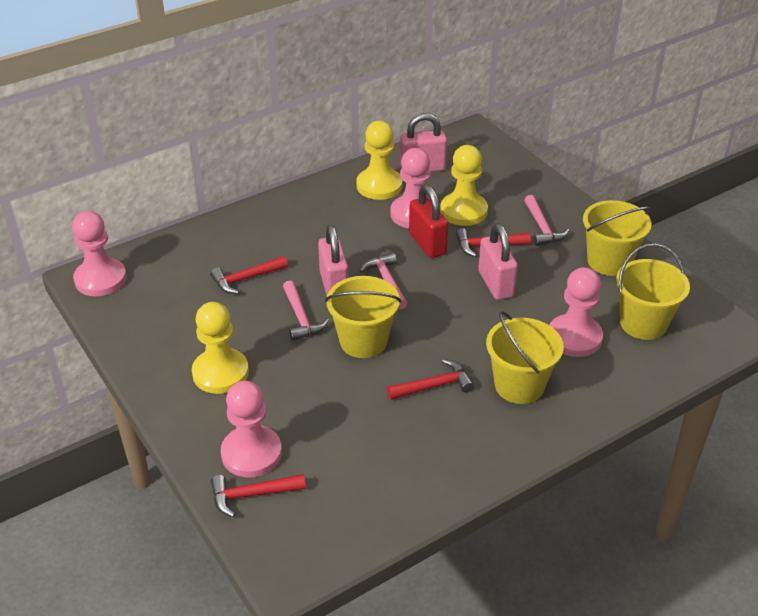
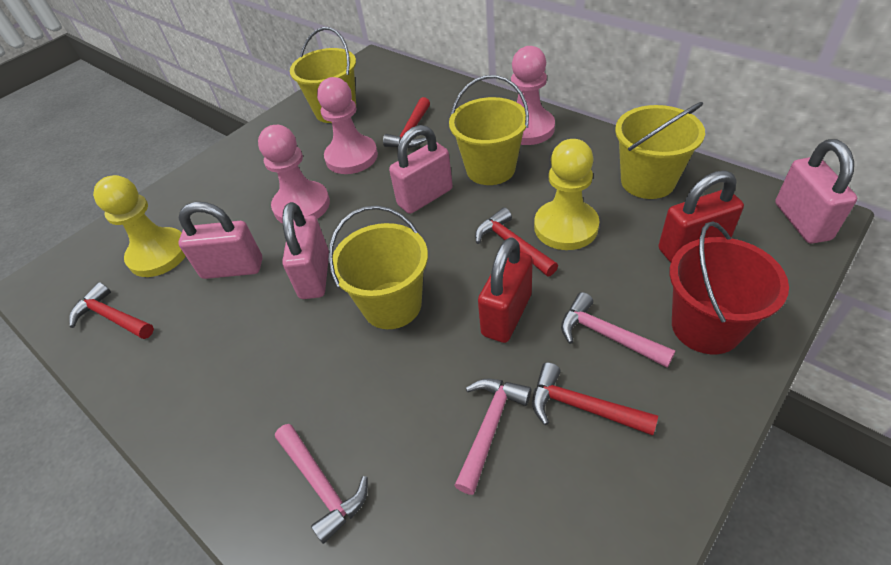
pink padlock: [318,225,349,295] [400,113,447,172] [478,223,518,300] = 3 -> [178,202,262,279] [282,202,329,299] [389,125,453,214] [775,139,857,244] = 4
pink pawn: [72,211,127,296] [221,381,282,478] [390,148,431,229] [549,267,603,357] = 4 -> [258,125,330,223] [317,77,378,174] [511,46,555,145] = 3
red bucket: none = 0 -> [669,221,789,354] = 1
red padlock: [409,185,448,258] = 1 -> [478,237,533,343] [658,170,744,262] = 2
yellow pawn: [192,302,249,394] [356,121,403,200] [440,145,488,226] = 3 -> [93,175,185,277] [534,139,600,250] = 2

